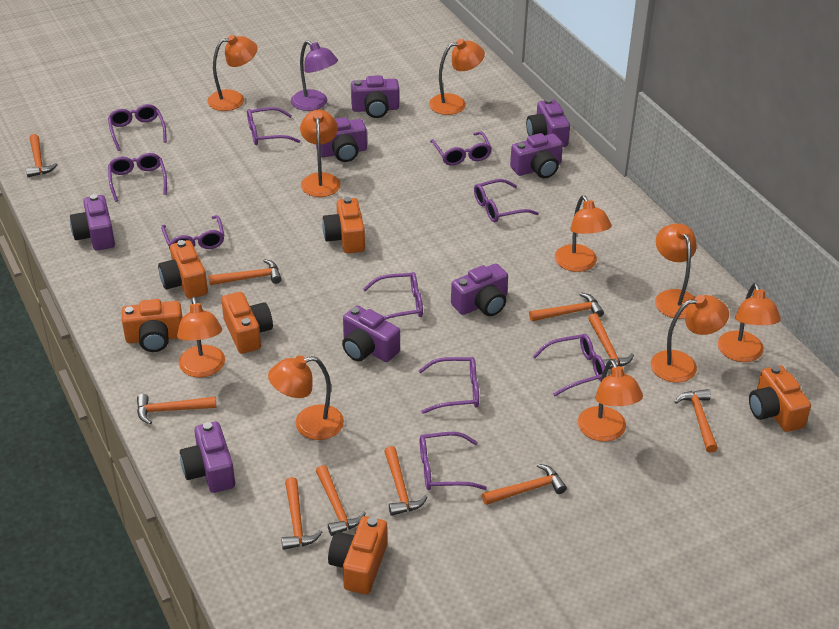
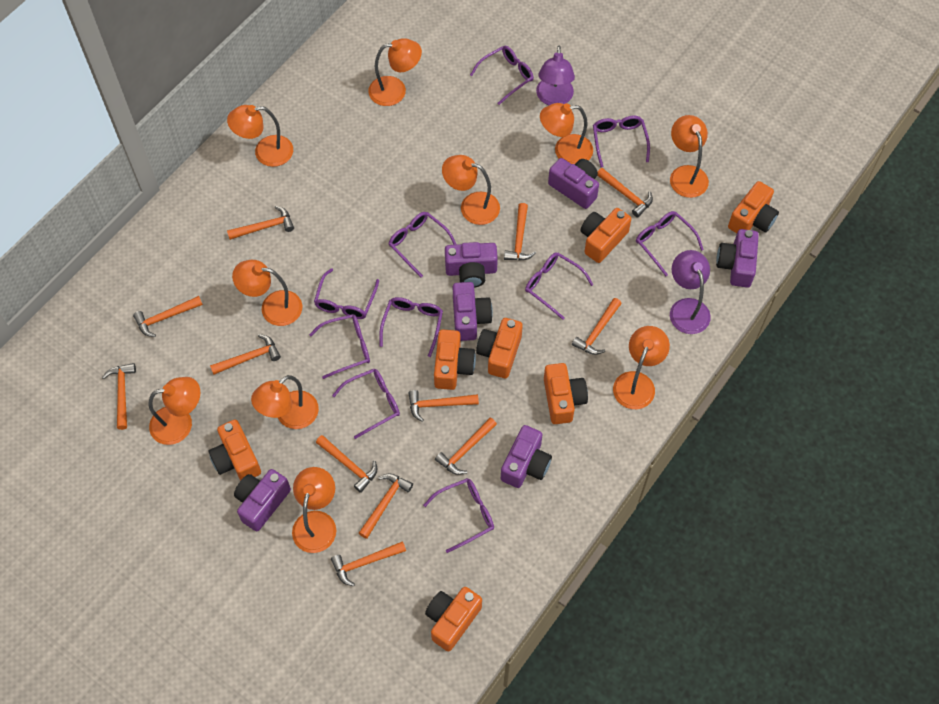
orange camera: [122,299,183,352] [158,240,208,299] [221,292,273,354] [322,197,365,253] [328,516,387,594] [749,365,811,432] = 6 -> [208,419,261,480] [425,587,482,651] [434,329,476,390] [476,318,523,378] [544,363,588,424] [580,208,631,263] [728,181,779,233] = 7
orange hammer: [26,134,58,177] [137,394,216,424] [208,259,282,285] [281,477,322,550] [316,465,366,536] [384,446,427,516] [482,464,567,505] [529,292,604,321] [588,313,634,370] [675,389,718,453] = 10 -> [102,363,136,430] [133,296,203,337] [210,334,281,375] [227,206,294,240] [316,435,377,493] [331,541,406,586] [359,474,413,539] [408,390,479,422] [435,418,497,475] [504,203,536,260] [572,298,622,355] [597,168,653,217] = 12
purple camera: [70,194,115,251] [180,422,235,493] [316,117,367,162] [342,306,400,362] [351,75,399,118] [451,263,508,316] [510,133,563,179] [526,98,570,147] = 8 -> [234,469,291,531] [445,242,498,288] [453,282,493,341] [501,425,552,488] [548,158,599,209] [716,229,759,288] = 6
purple lamp: [291,40,338,111] = 1 -> [536,46,575,105] [670,250,711,334] = 2

